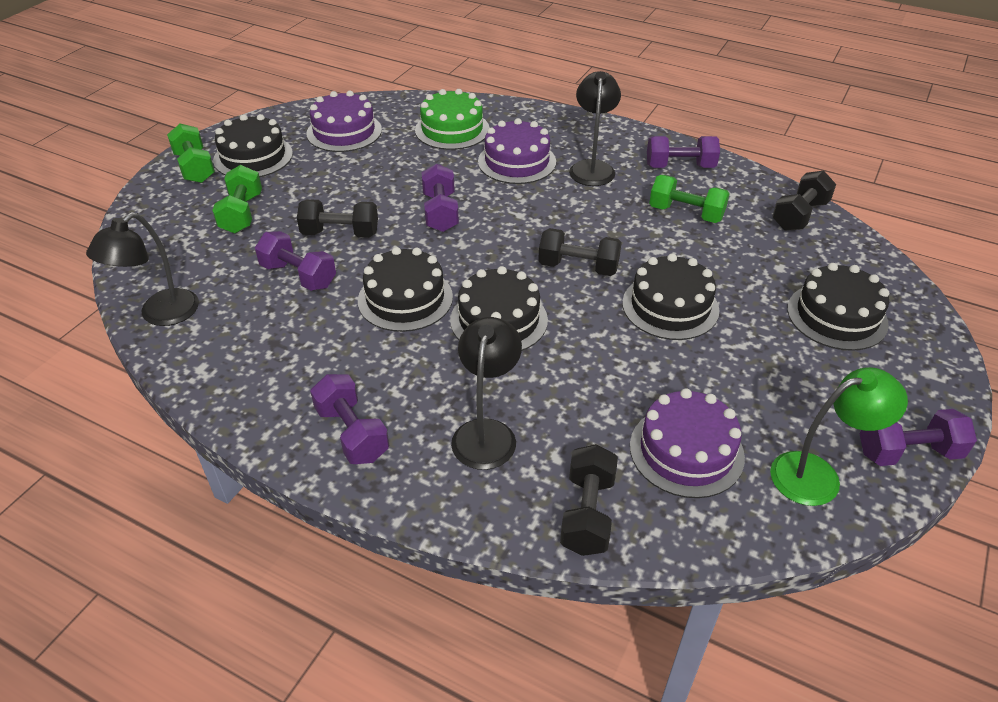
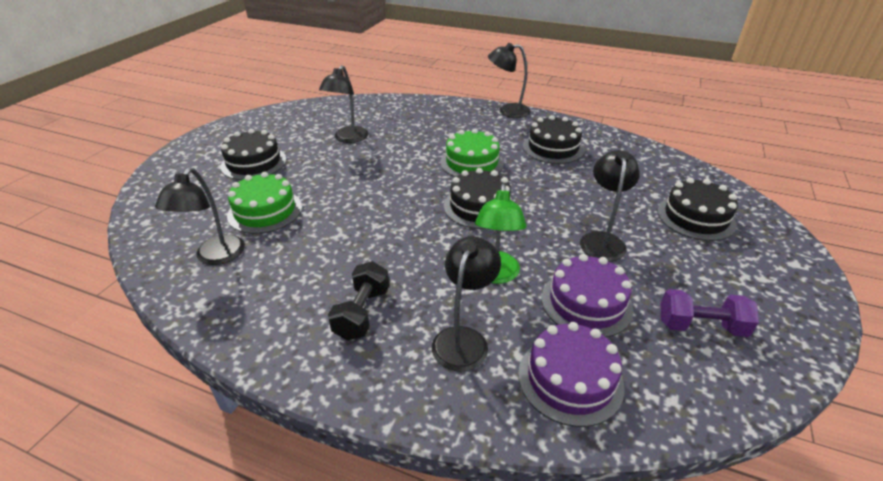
black cake: [213,114,293,177] [358,247,453,332] [450,266,548,351] [622,253,720,340] [787,263,889,351] = 5 -> [220,129,287,180] [444,168,514,229] [523,115,584,164] [657,178,738,241] = 4
black dumbbell: [297,199,378,238] [538,228,622,276] [560,444,618,556] [772,171,836,231] = 4 -> [328,261,389,340] = 1
black lamp: [86,212,199,326] [451,317,522,470] [569,71,621,186] = 3 -> [155,167,245,265] [319,65,369,143] [432,236,501,371] [488,43,531,118] [580,150,640,261] = 5
green cake: [415,89,489,150] = 1 -> [227,172,302,234] [440,129,504,177] = 2
green dumbbell: [167,123,215,183] [212,165,262,234] [649,175,730,223] = 3 -> none = 0
purple cake: [307,91,382,152] [478,118,556,184] [630,388,745,498] = 3 -> [518,322,625,427] [542,254,634,337] = 2
purple dumbbell: [255,231,336,291] [310,374,389,464] [422,164,459,232] [647,136,720,168] [860,409,977,466] = 5 -> [661,289,759,337] = 1

